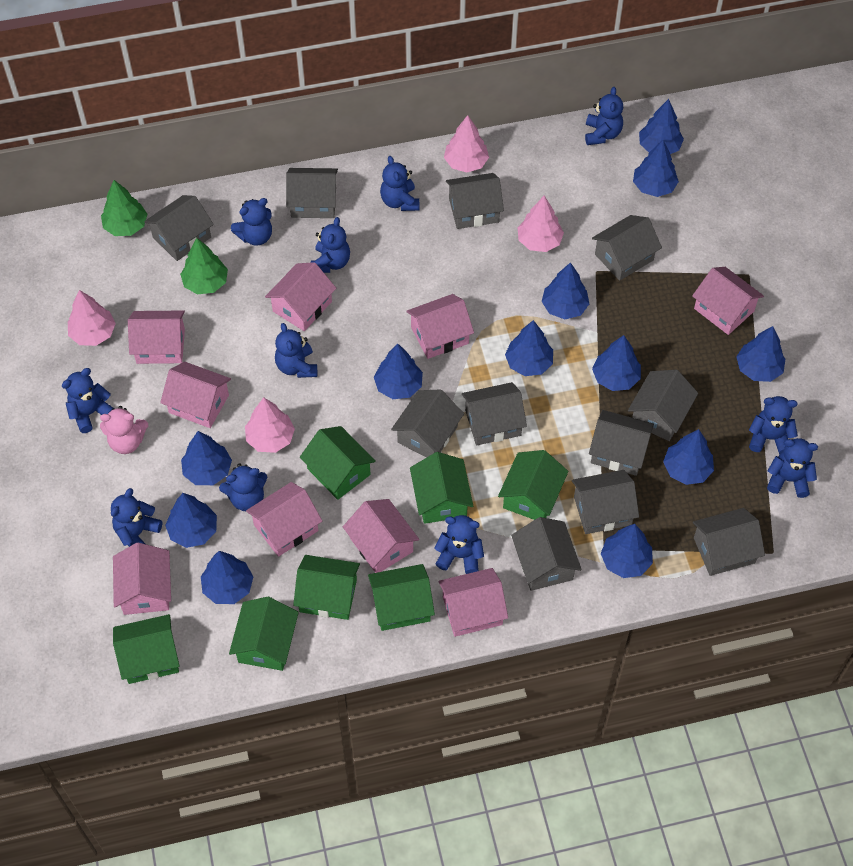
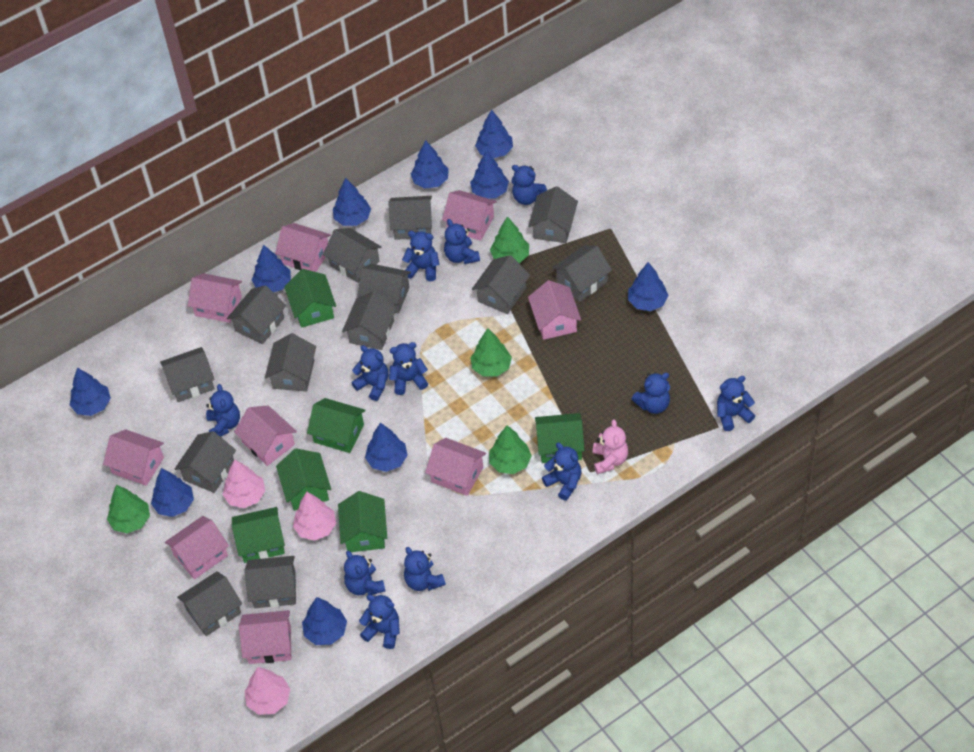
blue teddy bear: [62,368,113,433] [111,488,162,547] [219,464,268,511] [231,198,272,246] [275,323,317,378] [311,217,350,273] [380,156,419,211] [434,515,484,574] [585,87,623,145] [749,396,798,454] [767,438,818,498] = 11 -> [206,384,240,437] [344,551,386,595] [352,345,389,401] [359,595,400,649] [389,342,428,395] [402,231,439,281] [404,547,446,591] [444,219,480,264] [511,165,547,205] [542,443,582,501] [632,373,670,414] [717,376,755,431] = 12
blue tree: [165,493,217,548] [181,431,232,485] [201,551,253,604] [374,343,423,399] [505,320,553,376] [541,262,589,319] [592,335,641,391] [601,524,653,578] [633,140,679,197] [639,99,684,154] [663,429,714,485] [736,326,785,382] = 12 -> [70,368,111,416] [151,468,194,517] [252,245,291,292] [302,597,347,645] [333,178,371,226] [365,422,408,472] [411,140,449,189] [470,150,509,199] [475,109,513,158] [628,262,669,311] = 10
green house: [113,614,180,684] [229,597,299,671] [293,555,360,620] [300,426,376,500] [368,564,435,631] [410,452,473,524] [498,450,569,520] = 7 -> [232,507,285,563] [276,448,331,511] [284,269,336,328] [307,398,366,453] [338,491,387,552] [535,413,585,463] = 6
green tree: [101,180,147,236] [180,238,228,294] = 2 -> [107,485,150,533] [470,328,512,377] [489,425,532,474] [490,216,529,264] = 4
grey house: [144,195,214,261] [286,168,338,218] [391,389,464,458] [446,173,504,229] [462,382,527,445] [511,517,582,591] [572,470,639,534] [589,410,654,476] [592,215,662,281] [628,370,698,441] [693,508,765,576] = 11 -> [160,347,215,402] [175,431,236,493] [177,571,242,636] [227,285,286,344] [244,556,296,608] [265,333,316,392] [323,228,382,283] [342,291,397,350] [357,264,411,313] [388,196,432,240] [472,255,530,314] [528,186,578,243] [552,246,612,302] = 13
pink tree: [68,290,116,346] [245,398,295,453] [444,115,489,173] [517,196,564,252] = 4 -> [223,459,265,508] [244,667,290,715] [293,492,336,541] = 3

